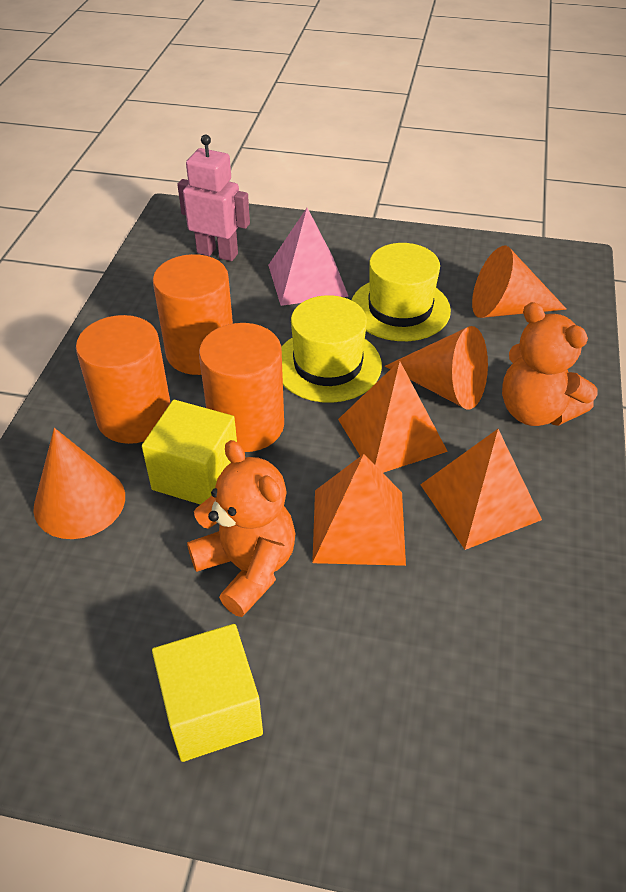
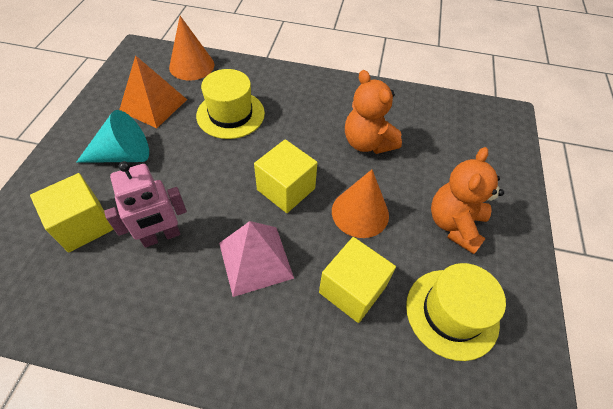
orange cone: [33,428,125,539] [385,326,488,409] [472,246,567,318] = 3 -> [169,16,214,81] [332,170,389,238] = 2
orange cylinder: [76,315,171,444] [153,254,233,375] [199,323,284,452] = 3 -> none = 0
orange pyramid: [312,454,406,566] [338,361,448,473] [420,429,542,550] = 3 -> [119,55,187,128] = 1
turquoise cone: none = 0 -> [76,110,149,163] = 1
yellow cube: [142,400,237,505] [152,624,263,762] = 2 -> [30,173,114,253] [254,139,318,213] [319,237,396,323] = 3

